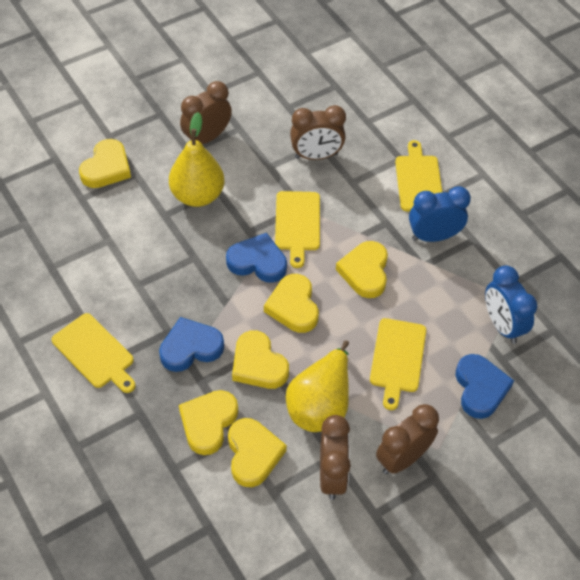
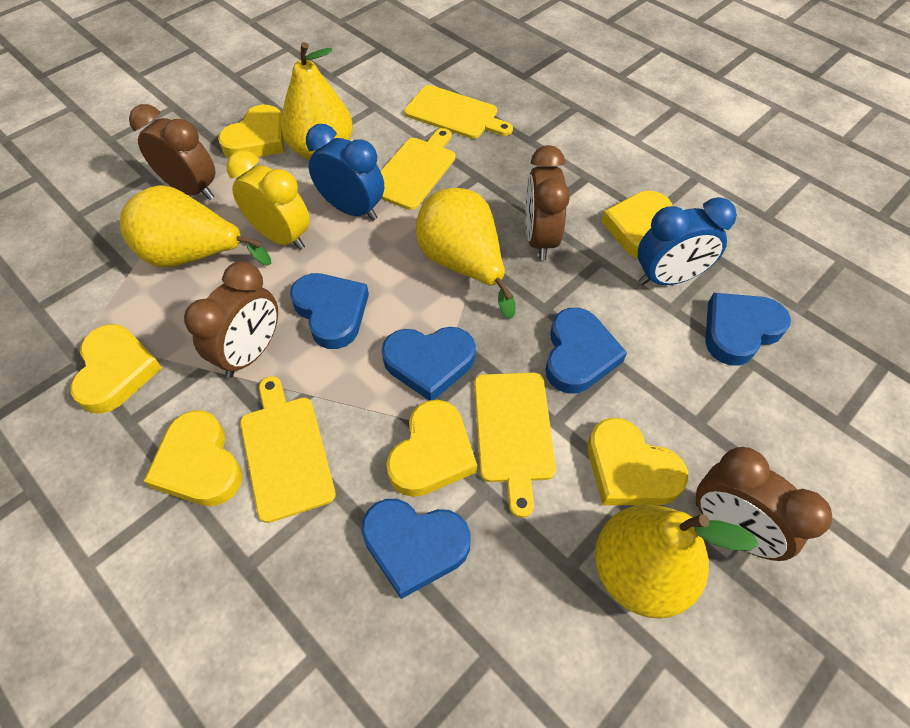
blue heart: [159,317,224,372] [226,233,287,283] [455,354,514,419] = 3 -> [290,273,369,349] [361,499,471,599] [381,327,476,401] [545,308,627,394] [705,293,791,366] = 5
yellow clock: none = 0 -> [227,150,310,250] = 1
yellow pear: [169,112,224,207] [286,340,349,432] = 2 -> [120,185,271,267] [281,42,353,160] [416,188,516,319] [595,504,758,619] = 4

